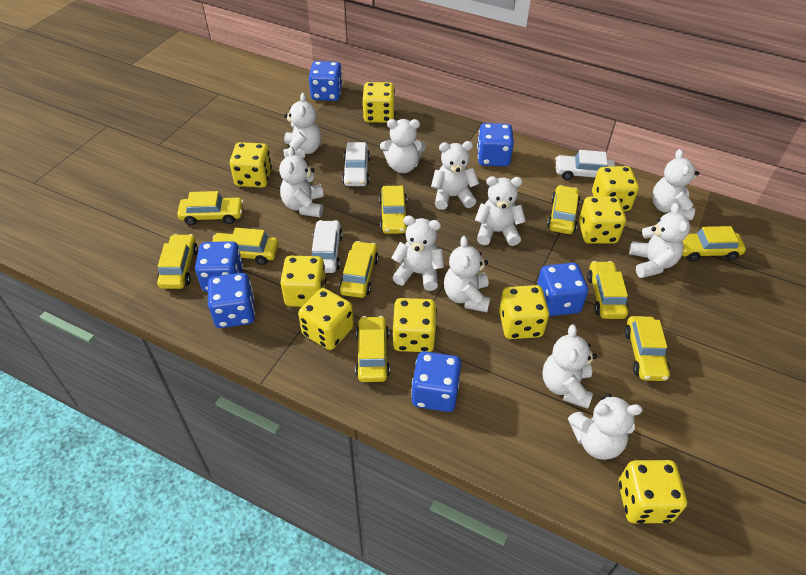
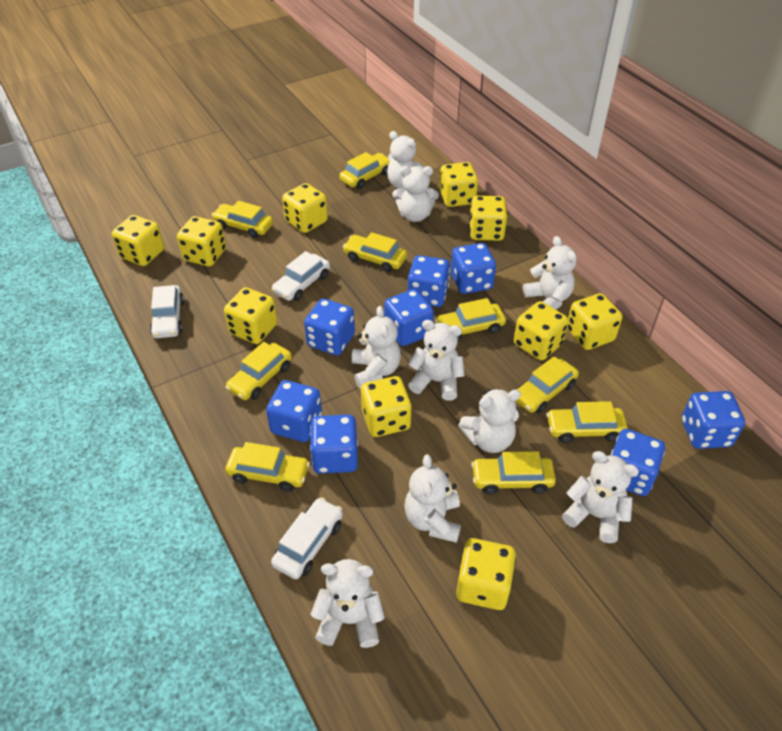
blue dice: [195,241,243,292] [208,273,255,328] [309,61,343,101] [411,351,461,412] [477,123,514,167] [537,263,588,316] = 6 -> [266,380,322,442] [304,298,355,356] [310,414,358,474] [384,289,434,346] [408,255,450,307] [451,243,496,294] [611,429,665,496] [682,391,745,449] = 8
white teddy bear: [279,147,323,217] [283,93,321,158] [380,119,426,173] [392,216,444,291] [431,141,479,210] [444,236,490,312] [475,176,526,246] [542,324,597,409] [568,393,643,460] [629,203,690,278] [652,149,699,220] = 11 -> [310,559,385,648] [352,306,401,389] [387,131,425,189] [392,166,439,222] [404,454,461,543] [408,320,465,401] [458,389,521,453] [523,236,577,309] [562,451,639,543] = 9
yellow car: [157,234,198,289] [177,191,244,225] [212,228,279,265] [339,241,379,298] [355,316,390,382] [379,186,408,234] [547,185,580,234] [587,261,628,319] [624,316,670,381] [682,226,746,261] = 10 -> [212,201,273,238] [225,342,292,400] [225,442,310,492] [339,152,390,189] [343,232,407,272] [435,298,506,341] [471,451,556,494] [515,356,579,413] [547,401,628,443] = 9
yellow dice: [230,142,272,188] [280,256,326,307] [298,288,354,350] [362,82,395,123] [393,298,437,352] [499,285,549,339] [579,196,626,244] [592,166,639,211] [618,460,687,523] = 9 -> [112,215,164,266] [177,216,226,267] [224,287,277,344] [282,183,328,233] [361,376,412,437] [439,162,478,207] [456,538,516,610] [469,196,507,241] [514,301,569,361] [567,293,622,350] = 10

